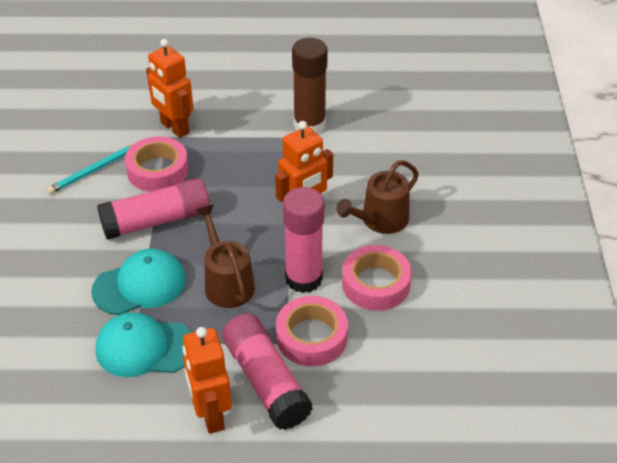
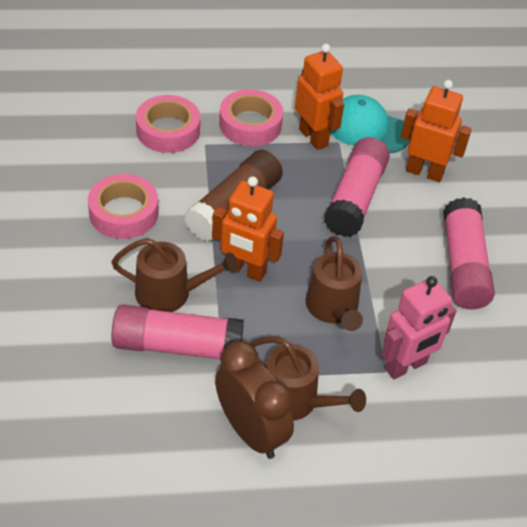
brown clock: none = 0 -> [215,341,294,459] = 1
brown watering can: [196,205,255,308] [336,160,419,234] = 2 -> [112,238,239,312] [250,337,366,421] [306,236,363,331] = 3
pink robot: none = 0 -> [381,276,457,379] = 1
turquoise cap: [91,249,186,315] [96,312,192,377] = 2 -> [330,95,410,153] = 1
turquoise pencil: [47,145,132,194] = 1 -> none = 0

